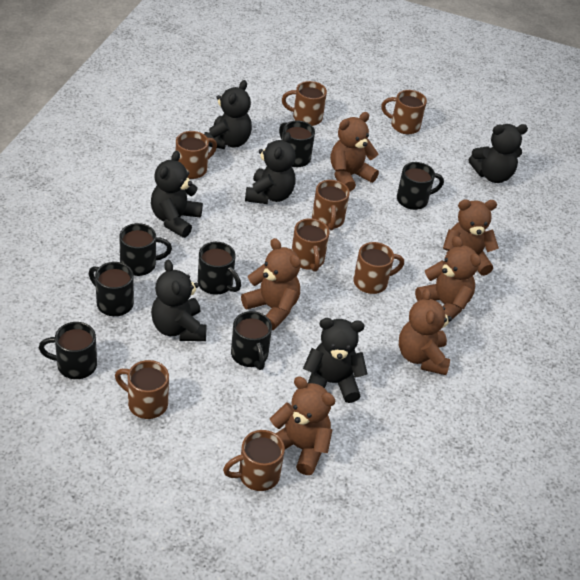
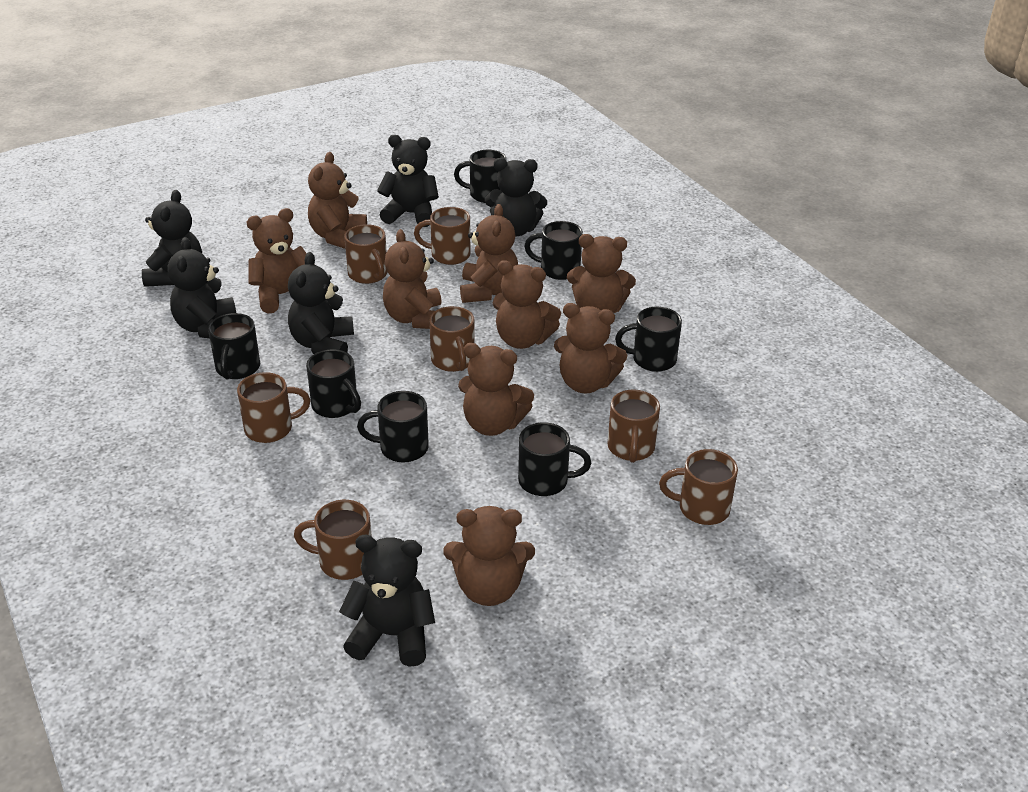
brown mug: [115,360,169,419] [176,131,217,179] [223,430,285,491] [282,81,327,126] [292,218,330,272] [312,180,350,230] [353,242,404,294] [381,90,427,134] = 8 -> [237,372,310,443] [294,500,372,580] [344,224,387,284] [414,207,470,265] [429,306,475,372] [608,390,660,463] [659,449,738,525] = 7
brown teddy bear: [241,238,301,330] [270,377,335,475] [331,112,379,192] [399,288,452,375] [415,236,481,323] [443,199,499,276] = 6 -> [247,208,315,313] [308,152,367,249] [383,229,442,329] [443,506,535,606] [458,343,534,436] [460,204,518,303] [493,260,561,349] [554,303,627,393] [567,234,636,313] = 9

